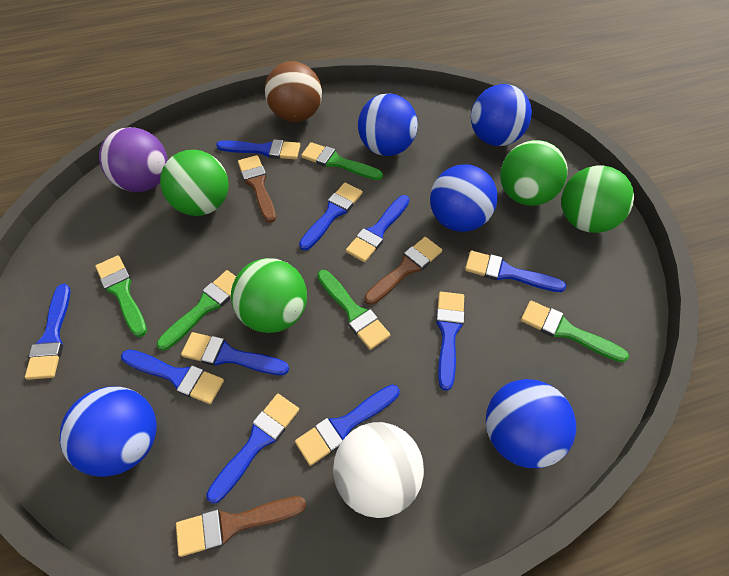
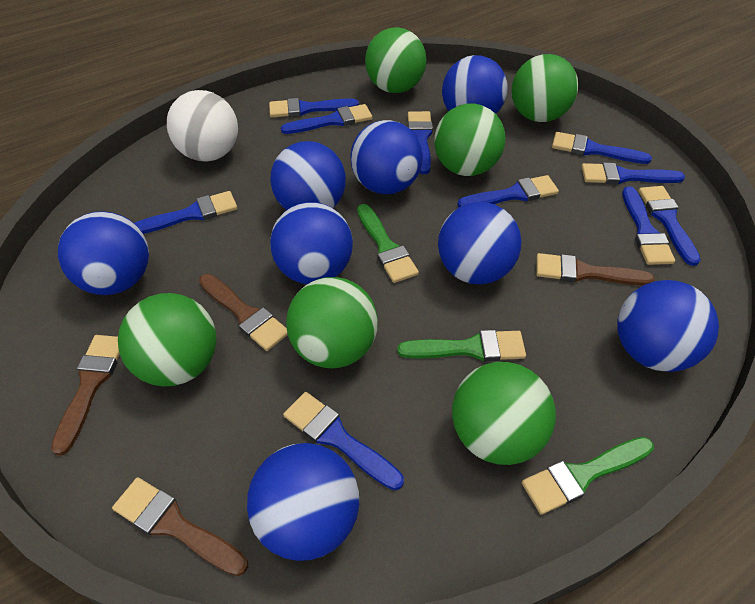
blue ball: [60,386,157,477] [358,93,418,156] [430,164,498,232] [471,84,532,146] [486,379,576,468] = 5 -> [58,211,149,295] [247,443,359,561] [270,141,346,210] [270,202,353,284] [350,120,423,194] [438,202,522,285] [442,55,508,114] [617,280,719,372] = 8
brown ball: [265,61,322,122] = 1 -> none = 0
brown brush: [176,496,306,557] [238,155,276,223] [364,237,442,305] = 3 -> [51,335,120,456] [112,477,248,576] [199,274,288,351] [536,253,655,286] = 4
green ball: [160,150,229,216] [231,258,307,333] [500,140,568,206] [561,166,634,233] = 4 -> [118,293,216,387] [286,277,378,369] [365,27,426,93] [434,104,505,176] [452,362,556,465] [511,54,578,122] = 6
green brush: [95,255,147,337] [157,270,236,351] [301,142,383,180] [317,270,390,350] [521,300,629,362] = 5 -> [357,204,419,283] [397,330,526,362] [522,437,654,515] = 3
purple ball: [99,127,168,192] = 1 -> none = 0

